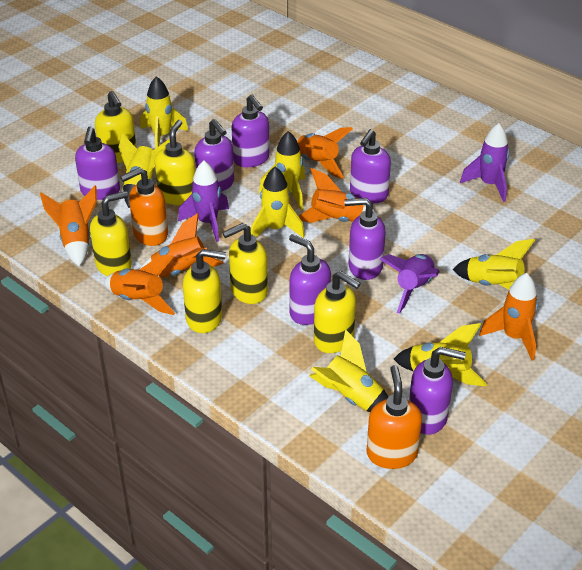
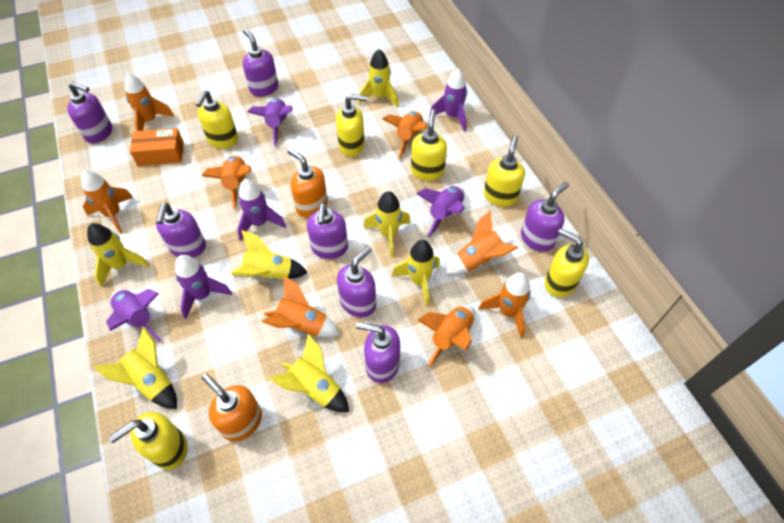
orange box: none = 0 -> [130,128,184,166] = 1
orange rocket: [40,186,97,267] [104,255,175,315] [140,213,224,278] [296,127,353,179] [298,168,376,223] [479,273,538,361] = 6 -> [81,170,133,234] [124,73,174,131] [202,155,251,209] [262,275,340,337] [383,111,427,159] [417,305,475,368] [446,210,518,274] [478,273,531,338] = 8
purple rocket: [178,161,229,242] [380,254,440,314] [460,123,509,202] = 3 -> [106,289,162,343] [175,255,232,319] [237,179,286,241] [248,98,293,146] [416,186,464,237] [429,69,467,132] = 6

